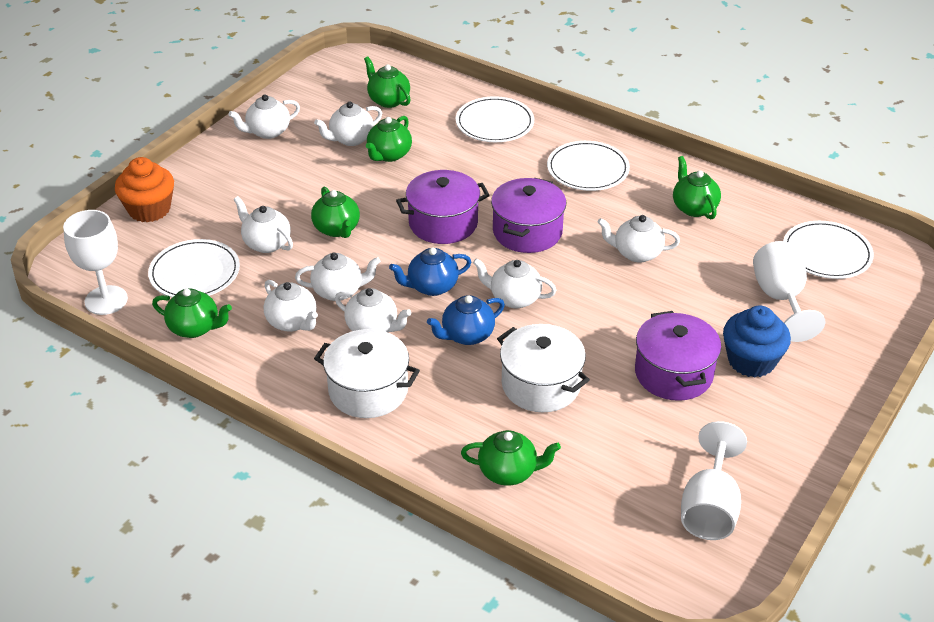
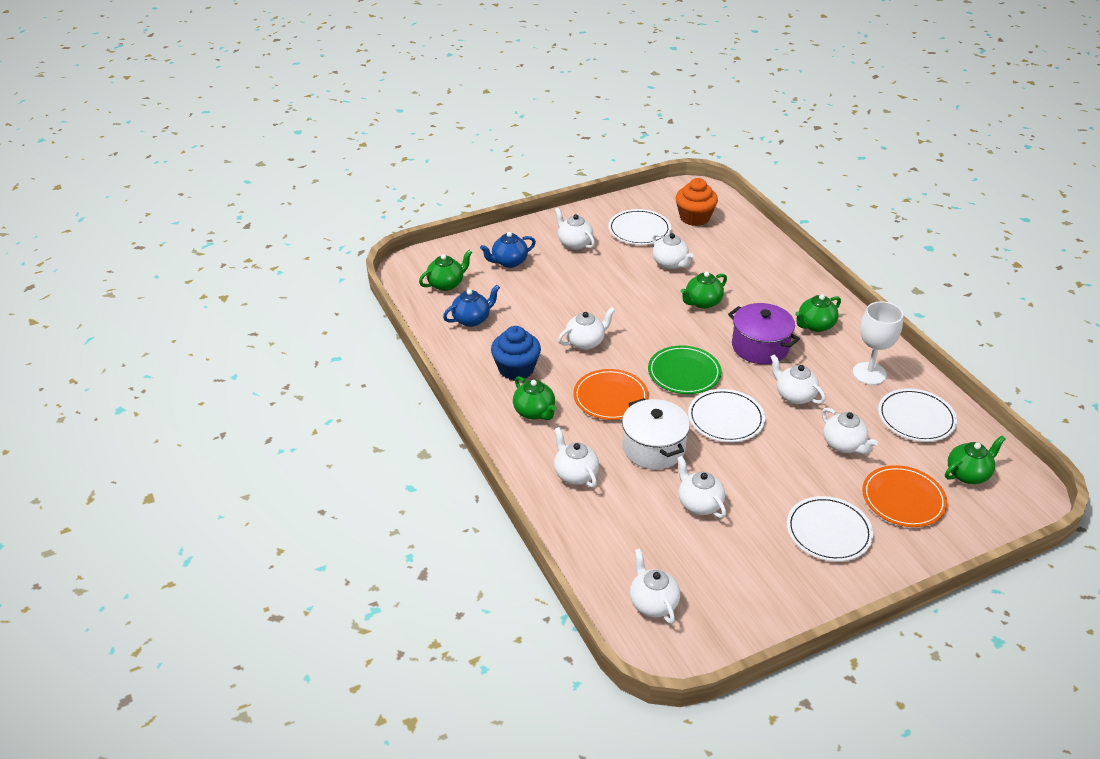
green plate: none = 0 -> [648,345,722,394] = 1
green teapot: [152,288,232,338] [311,186,360,238] [364,56,411,108] [366,116,412,162] [461,430,561,486] [673,156,721,220] = 6 -> [419,250,472,291] [513,376,556,420] [681,272,727,309] [795,294,841,332] [945,435,1005,484] = 5
orange plate: none = 0 -> [573,369,649,420] [862,465,947,527] = 2
purple pot: [396,170,490,244] [491,177,566,253] [635,311,721,401] = 3 -> [728,303,800,364] = 1
white goblet: [63,210,128,315] [681,421,747,540] [753,241,825,342] = 3 -> [853,301,903,385] = 1
white pot: [314,329,420,418] [497,324,590,412] = 2 -> [622,398,690,469] = 1

